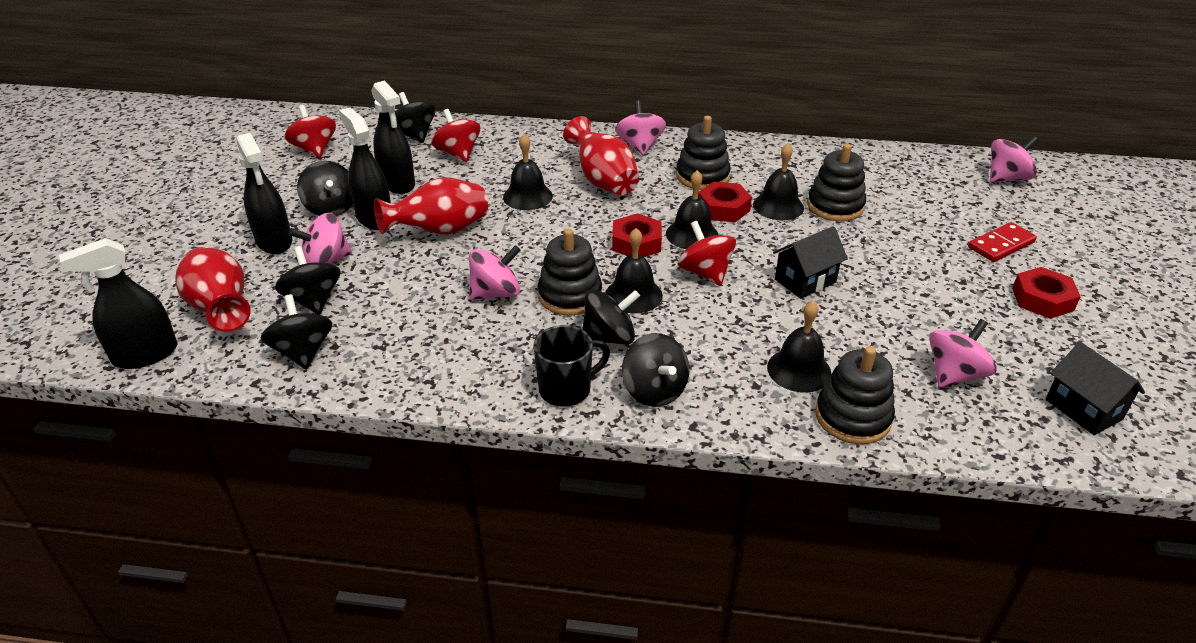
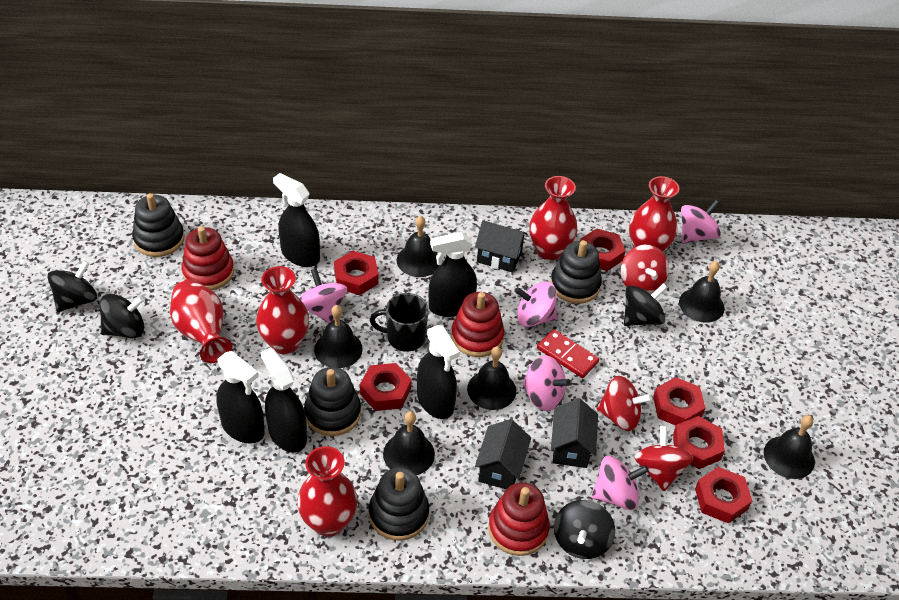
black bell: [503,134,553,210] [606,228,663,313] [666,170,718,249] [753,143,804,220] [767,301,832,393] = 5 -> [314,305,363,368] [383,411,435,475] [397,216,440,277] [467,346,516,410] [679,261,725,323] [764,415,815,479] = 6
black house: [773,226,848,299] [1046,342,1145,435] = 2 -> [475,220,528,273] [475,419,531,489] [551,398,598,468] = 3
black spinning top: [261,294,333,370] [275,246,341,315] [297,161,353,216] [395,92,435,143] [582,290,640,345] [622,333,689,407] = 6 -> [47,261,97,312] [99,294,144,338] [554,500,615,559] [624,283,667,326] = 4
black spray bottle: [59,238,177,369] [237,133,292,254] [339,107,391,230] [371,80,415,194] = 4 -> [216,351,265,444] [261,347,307,453] [273,173,320,267] [417,325,460,419] [429,232,477,317] = 5
red nut: [612,213,662,257] [698,182,752,222] [1012,267,1081,319] = 3 -> [334,251,379,295] [360,363,412,411] [580,228,626,271] [653,377,706,426] [673,416,725,469] [695,467,752,524] = 6
red stacking toy: none = 0 -> [181,226,234,290] [451,292,504,357] [488,482,550,556] = 3
red vase: [175,247,251,332] [374,177,488,235] [563,116,639,195] = 3 -> [170,279,232,363] [256,266,309,354] [297,446,358,537] [529,176,577,260] [629,176,680,252] = 5

